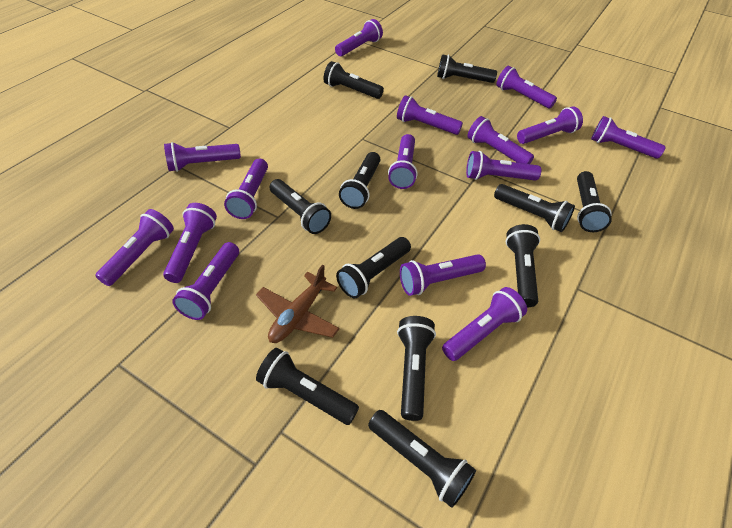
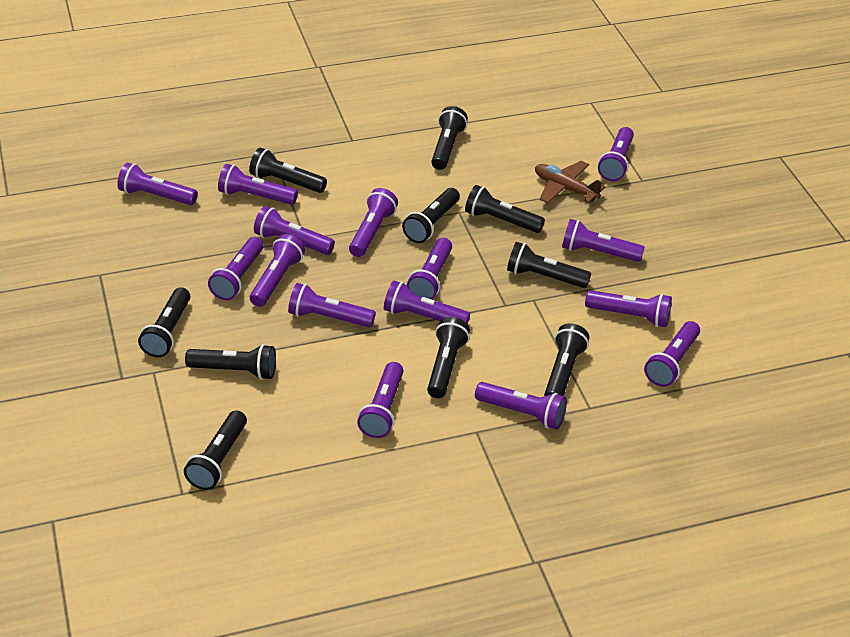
black flashlight: [256,348,359,425] [270,179,331,234] [323,61,384,99] [336,237,411,298] [339,152,380,209] [368,410,476,508] [397,316,436,421] [437,54,497,83] [494,184,575,232] [506,224,540,307] [577,171,612,232] = 11 -> [138,287,191,357] [184,410,247,490] [185,344,276,380] [249,148,327,193] [402,188,460,243] [427,317,470,398] [431,106,468,170] [465,185,545,233] [507,242,591,288] [544,324,590,396] = 10

